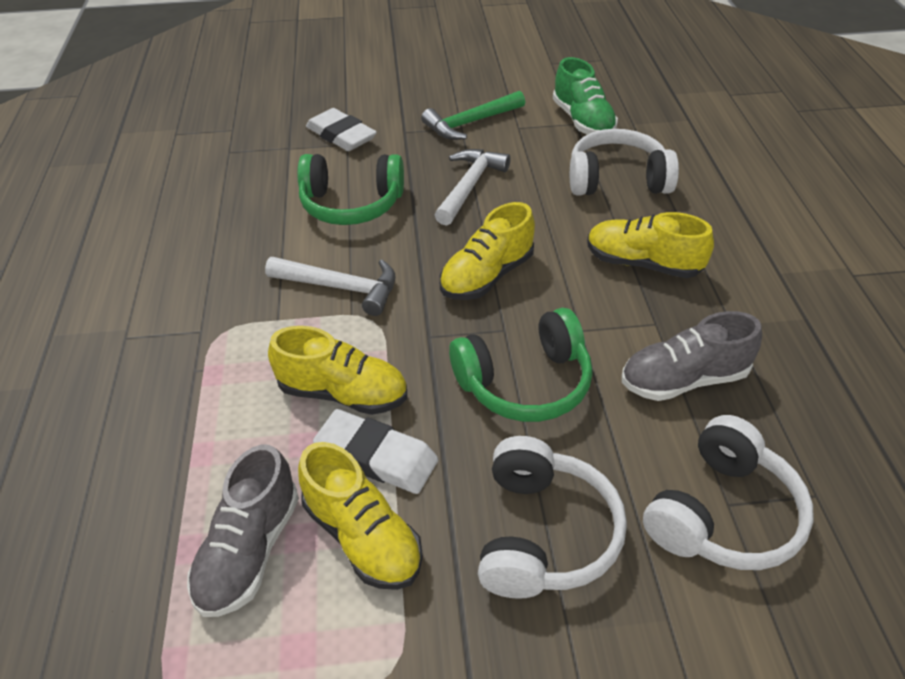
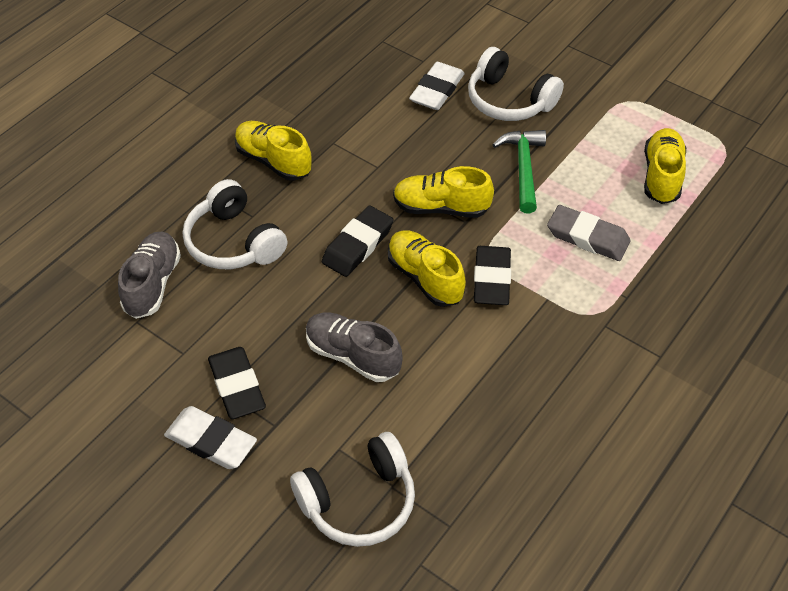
black eraser: none = 0 -> [208,347,266,419] [322,206,394,277] [474,246,511,305] = 3
green headphones: [297,154,404,225] [449,308,593,422] = 2 -> none = 0
green shoe: [553,57,618,135] = 1 -> none = 0
grey eraser: none = 0 -> [547,205,631,261] = 1
white hammer: [265,257,396,316] [435,149,511,226] = 2 -> none = 0

